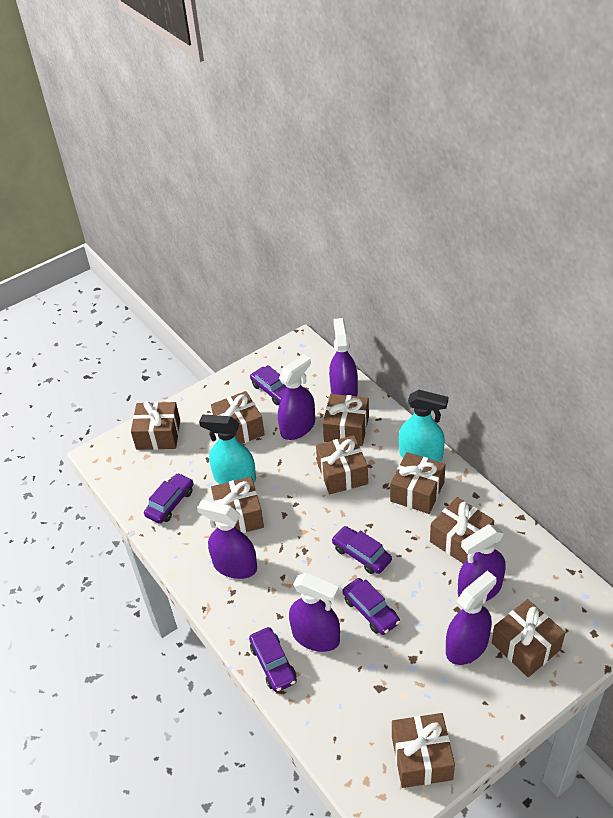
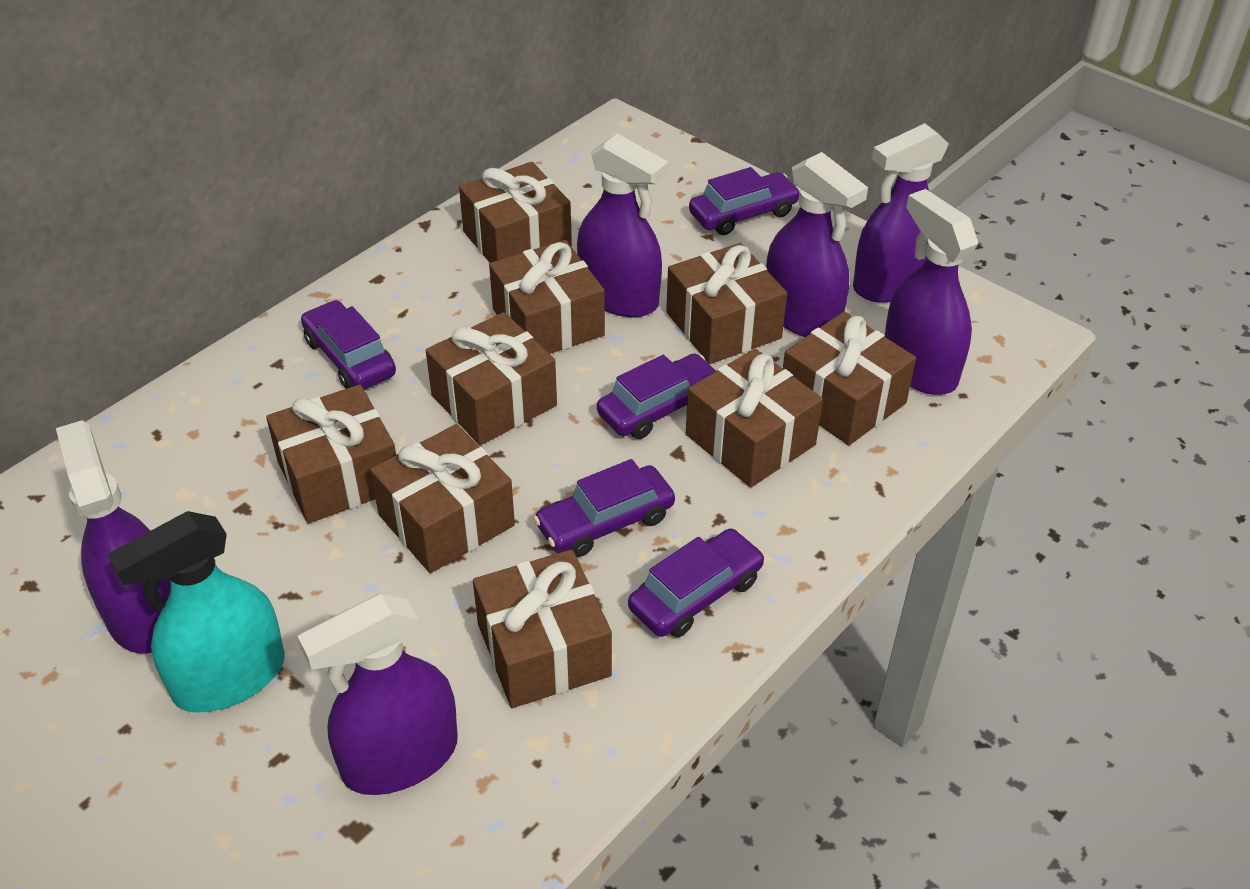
turquoise spray bottle: [199,415,256,484] [399,390,448,462] = 2 -> [108,511,285,712] = 1

